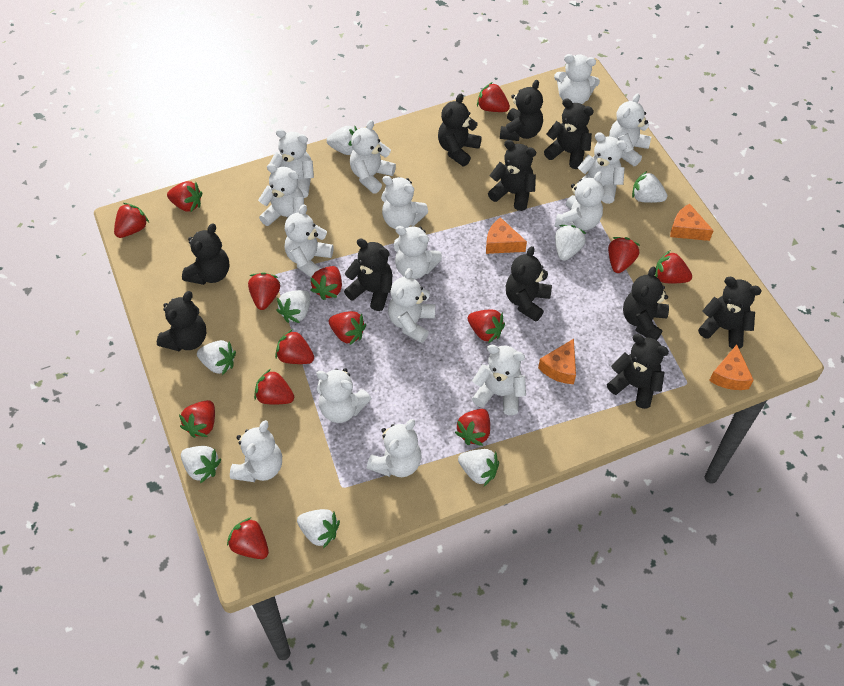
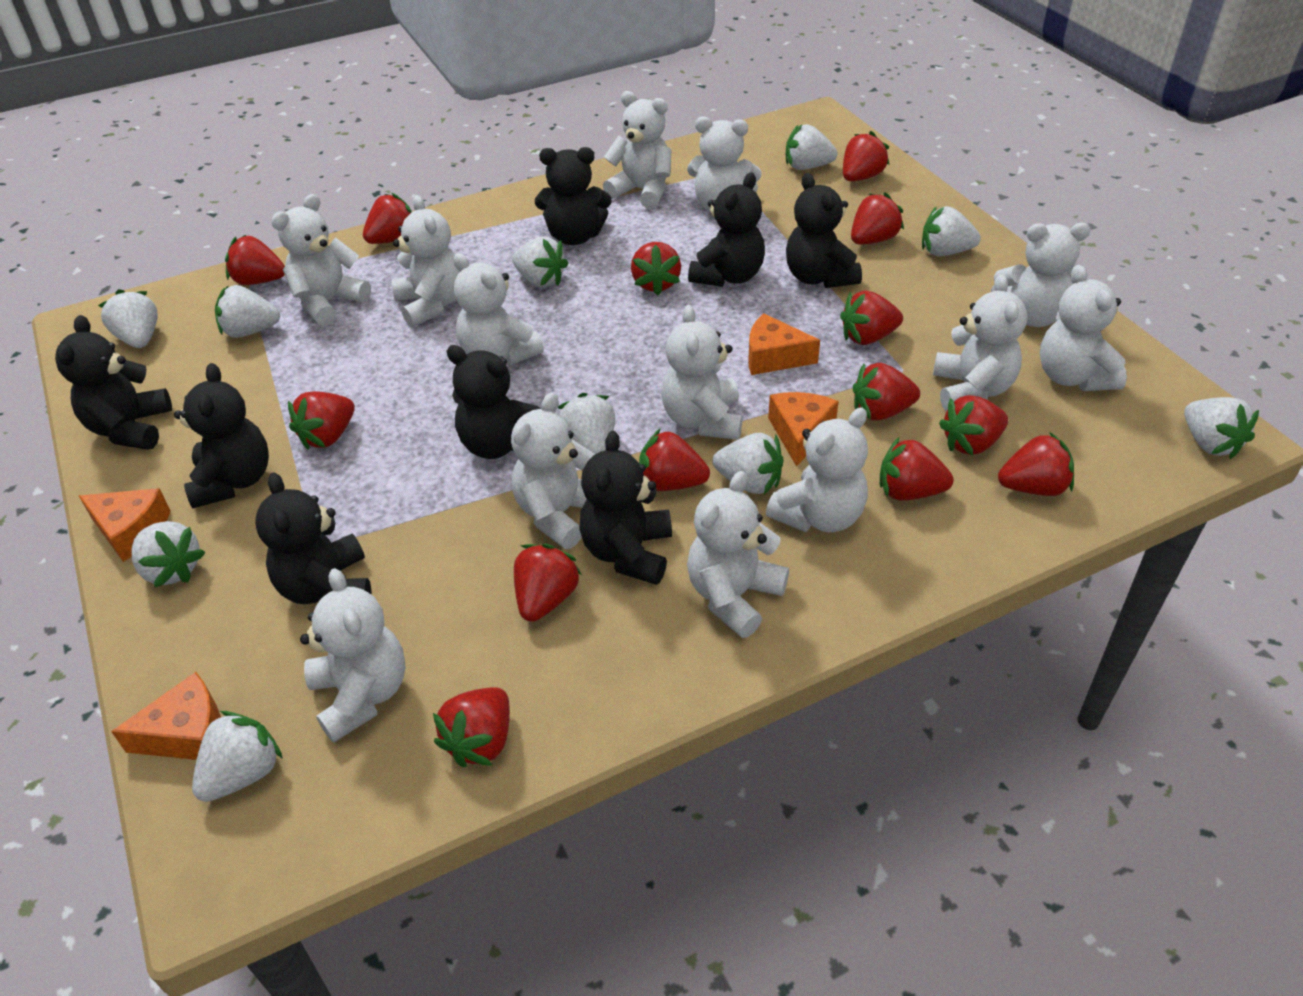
black teddy bear: [157,291,206,351] [182,223,229,285] [344,239,392,311] [438,94,482,166] [488,140,536,211] [500,80,543,141] [506,246,552,322] [544,99,594,169] [607,334,669,409] [623,266,669,340] [698,277,762,349] = 11 -> [55,315,172,450] [174,363,269,509] [255,473,371,604] [447,345,540,459] [535,147,612,245] [579,431,672,585] [688,172,765,287] [786,173,862,288] = 8
white strawberry: [181,446,221,483] [197,340,236,375] [276,290,310,323] [297,509,340,548] [327,126,357,155] [458,449,499,486] [555,225,586,261] [632,171,667,203] = 8 -> [98,289,158,348] [131,521,206,587] [192,711,283,802] [215,285,280,338] [512,237,569,287] [558,393,615,454] [712,433,783,494] [786,124,838,170] [922,206,981,256] [1184,397,1259,459] = 10
white teddy bear: [230,420,282,482] [258,163,304,226] [269,129,314,198] [285,204,333,278] [316,368,371,423] [350,120,396,194] [367,419,422,477] [381,176,428,229] [388,268,435,343] [394,226,442,279] [472,345,526,415] [554,54,600,104] [555,171,604,230] [577,132,627,204] [609,93,651,166] = 15 -> [271,194,371,326] [300,568,405,743] [392,195,460,327] [454,253,544,365] [511,393,595,549] [603,91,671,209] [661,305,742,440] [687,117,762,213] [687,471,789,638] [766,407,868,532] [933,274,1027,411] [991,223,1090,327] [1040,265,1127,391] = 13

